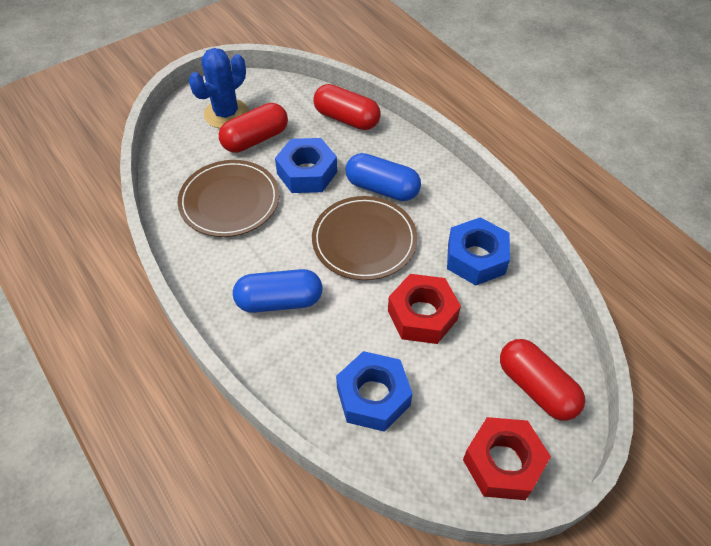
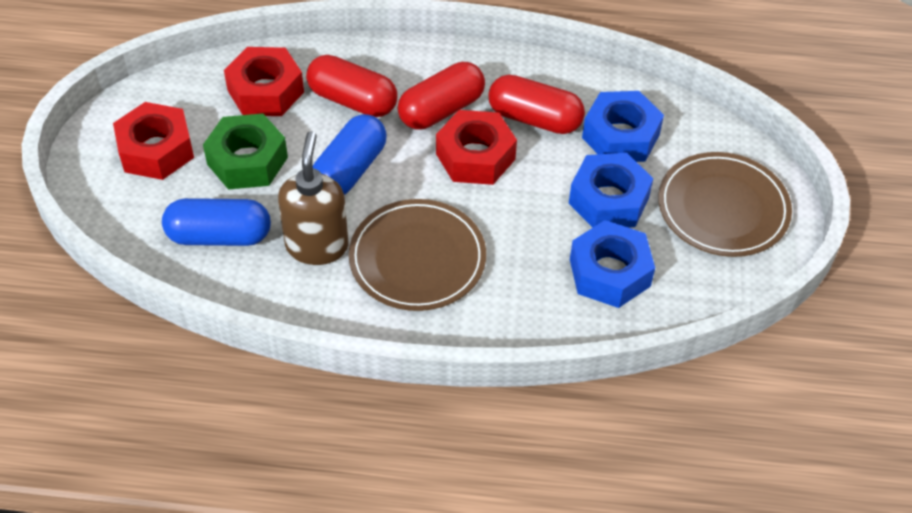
blue cactus: [189,48,248,128] = 1 -> none = 0
brown soap dispenser: none = 0 -> [278,131,349,265] = 1
green nut: none = 0 -> [203,113,288,190] = 1
red nut: [388,274,461,344] [463,417,551,500] = 2 -> [113,102,194,180] [224,47,304,116] [436,110,517,185] = 3

